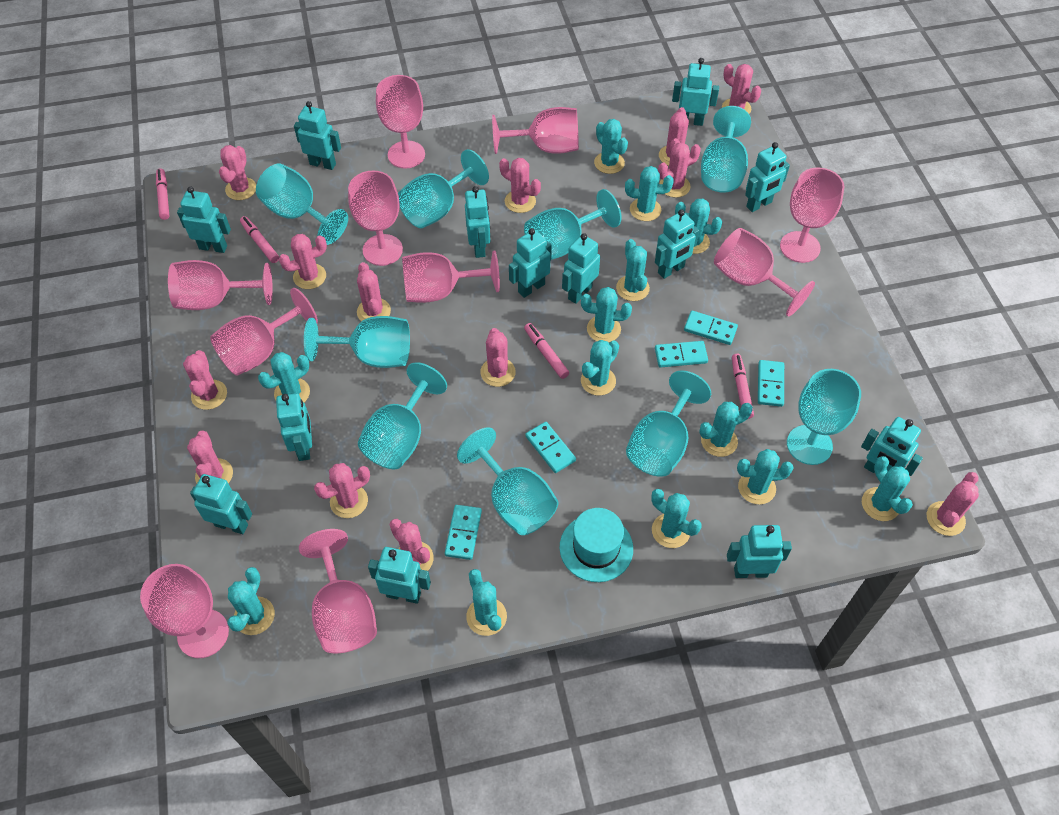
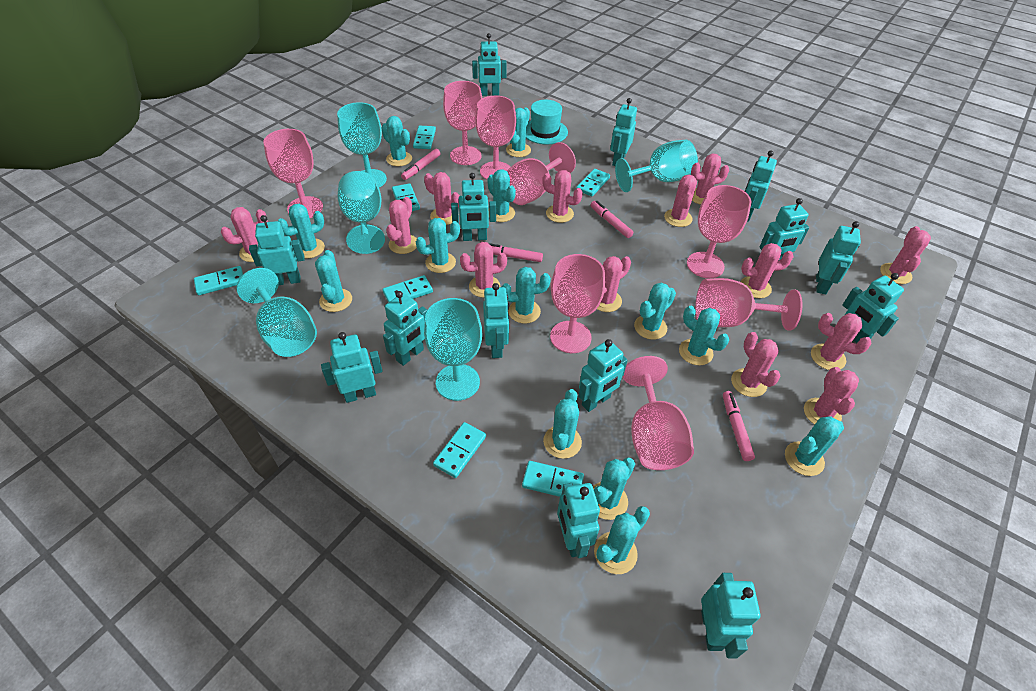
pink goblet: [140,564,229,658] [168,260,273,310] [210,288,318,376] [299,529,377,653] [348,171,403,266] [376,75,425,168] [402,251,500,303] [492,107,579,154] [714,228,815,317] [780,168,845,263] = 10 -> [264,129,323,218] [443,81,482,165] [475,96,516,180] [507,142,576,205] [550,254,605,353] [623,356,694,470] [687,185,751,278] [695,278,802,331] = 8
turquoise domino: [445,505,482,560] [525,422,576,473] [655,341,708,368] [684,311,738,345] [758,360,784,407] = 5 -> [194,266,243,295] [382,275,433,303] [392,183,420,211] [413,126,436,149] [433,422,486,478] [522,461,584,497] [576,169,610,196] = 7
turquoise goblet: [256,164,348,245] [304,316,410,368] [358,362,447,469] [398,149,489,228] [457,427,558,535] [524,189,621,260] [626,370,711,477] [701,106,751,192] [787,369,861,465] = 9 -> [236,268,317,357] [337,102,387,187] [338,171,385,254] [424,298,482,401] [615,140,698,192] = 5
turquoise robot: [177,186,231,253] [190,474,252,534] [276,393,312,461] [294,101,341,170] [368,547,431,604] [465,186,490,258] [509,228,552,298] [562,233,600,304] [655,209,699,279] [672,58,719,126] [727,525,792,578] [745,142,790,212] [861,417,923,476] = 13 -> [249,215,305,285] [321,332,383,403] [383,291,427,366] [451,173,496,241] [472,33,507,96] [483,283,509,358] [557,483,600,558] [578,339,628,412] [610,98,637,166] [701,573,760,659] [745,151,777,222] [759,198,809,260] [816,221,861,294] [843,273,904,343] = 14

